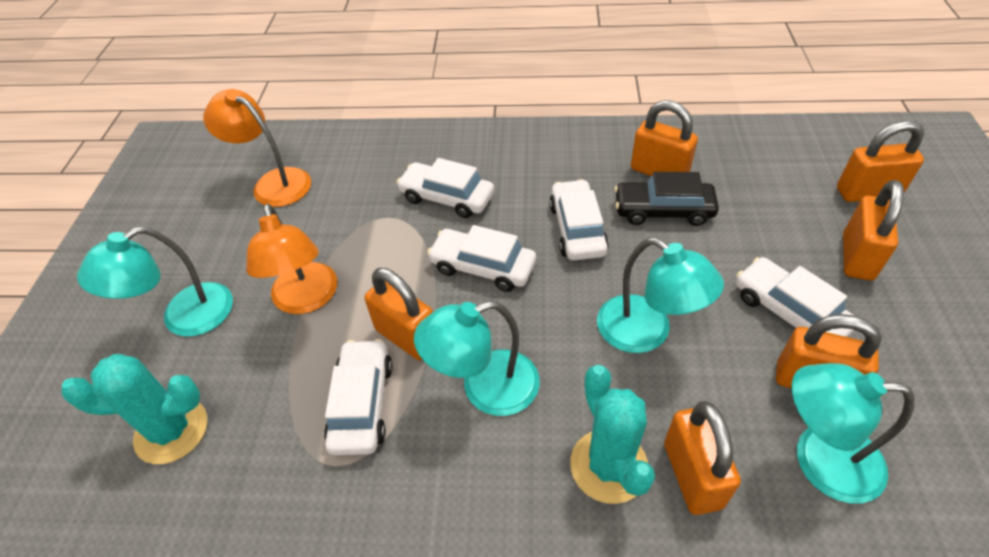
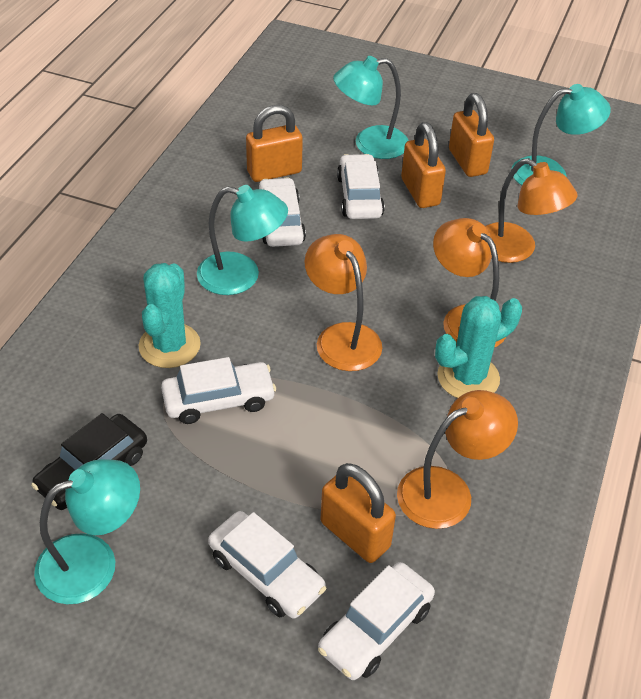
orange lamp: [203,89,311,207] [246,204,337,314] = 2 -> [304,234,382,371] [397,390,518,529] [433,218,506,348] [485,158,577,263] = 4
orange padlock: [364,268,433,361] [631,100,698,176] [664,401,741,515] [776,314,882,389] [837,120,924,202] [843,180,904,281] = 6 -> [246,105,303,182] [320,463,396,563] [401,122,446,208] [449,93,494,177] = 4

